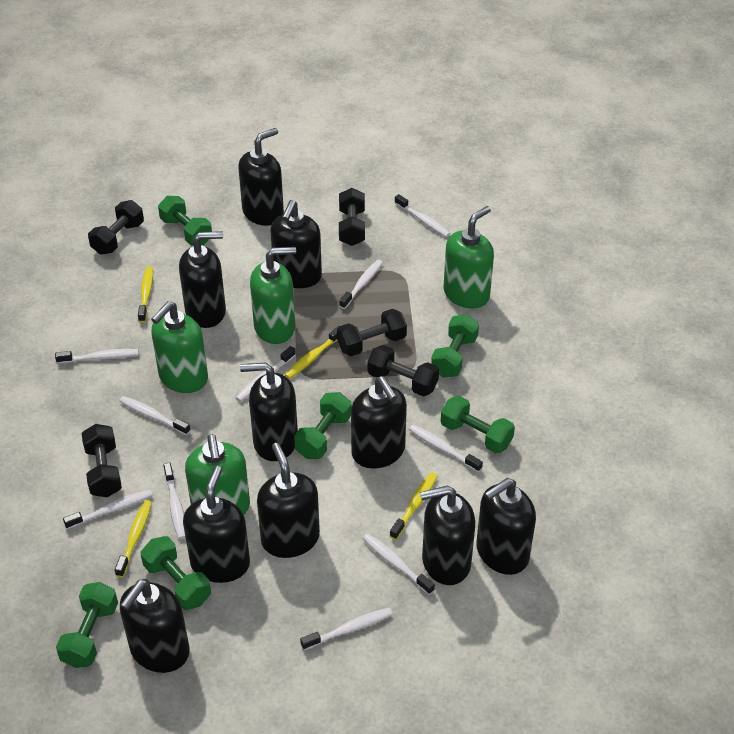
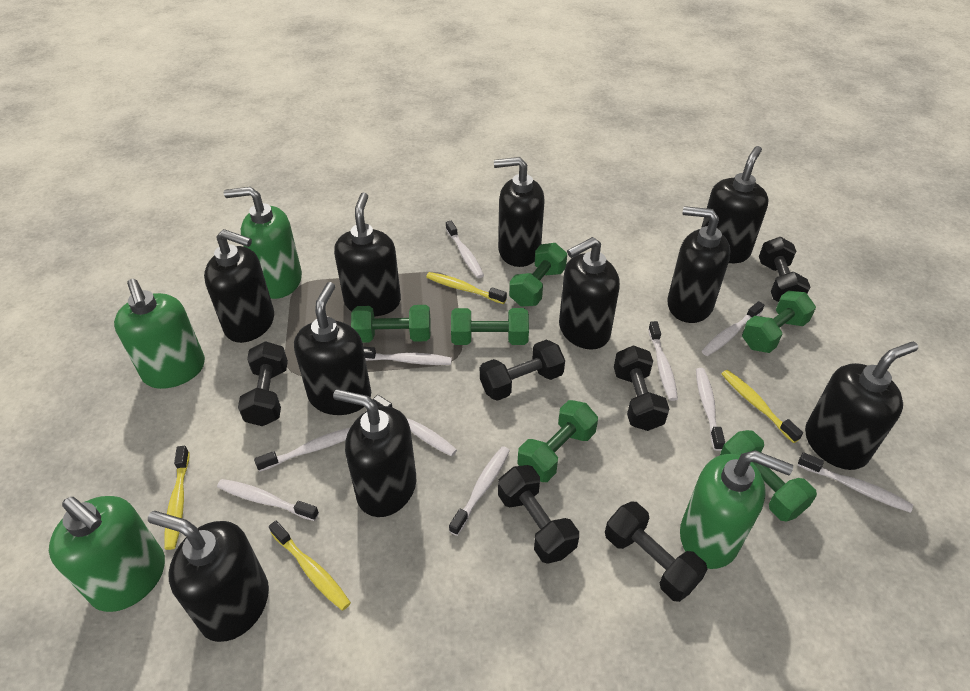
black dumbbell: [82,424,122,497] [88,200,144,255] [337,309,407,356] [339,188,365,246] [367,345,439,396] = 5 -> [238,341,288,426] [480,340,565,401] [498,465,579,564] [605,501,707,602] [614,345,669,431] [759,237,810,302] = 6

